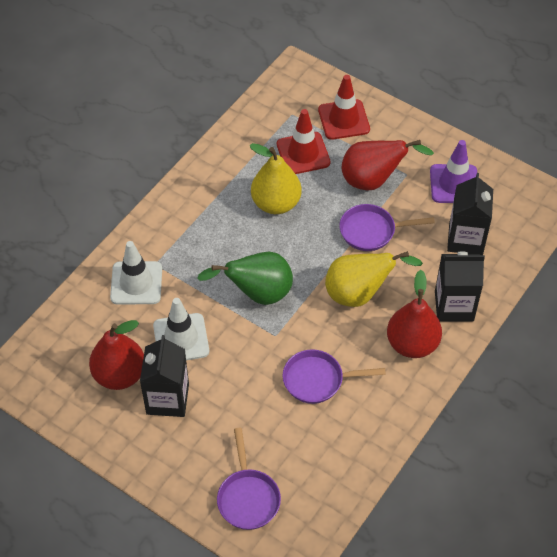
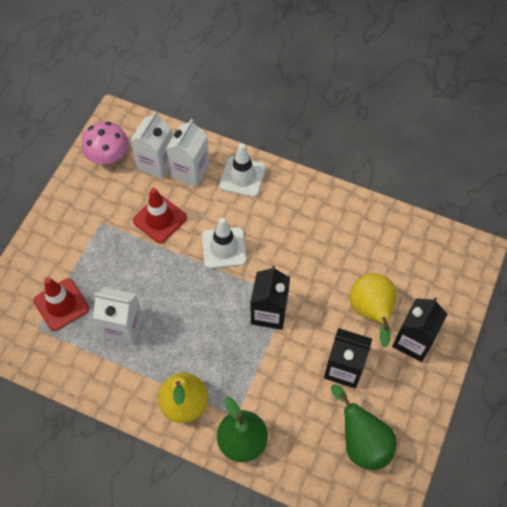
green pear: [197,252,293,305] = 1 -> [217,397,268,462] [331,385,397,470] = 2
pink mushroom: none = 0 -> [82,121,128,164] = 1
purple pan: [217,428,281,530] [282,349,386,404] [340,204,435,251] = 3 -> none = 0
purple traffic cone: [430,140,477,203] = 1 -> none = 0
red pear: [89,320,144,390] [342,140,434,190] [387,270,442,358] = 3 -> none = 0
white carton: none = 0 -> [93,287,144,346] [130,111,173,180] [166,119,210,187] = 3

